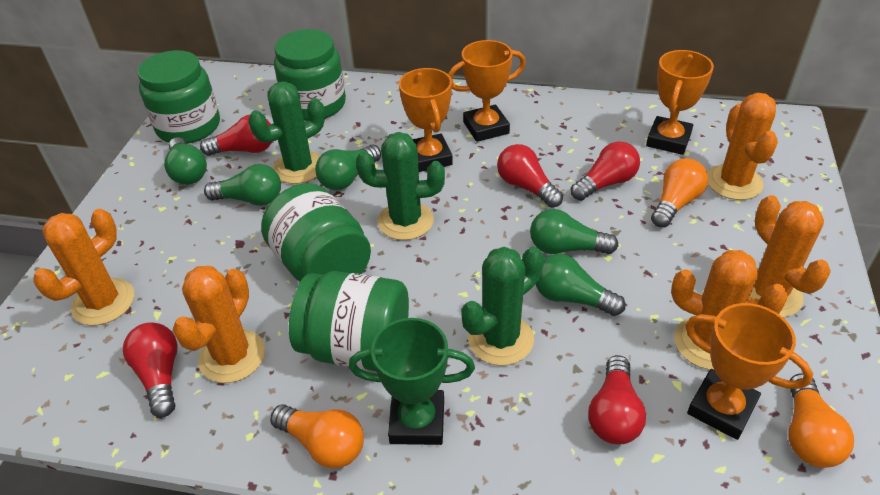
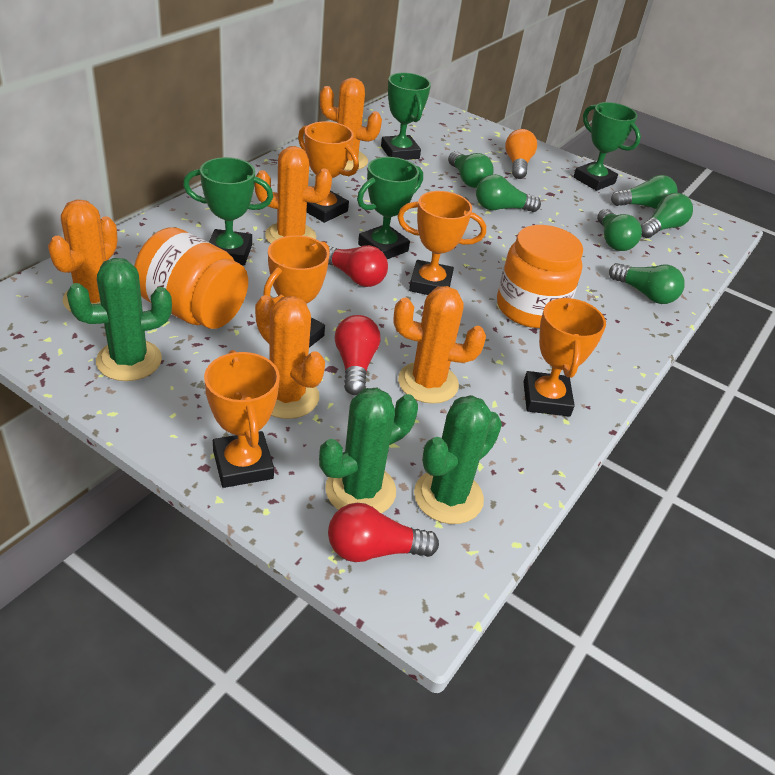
green jar: [137,50,220,144] [261,183,371,282] [274,29,346,121] [289,271,409,371] = 4 -> none = 0
green light bulb: [164,137,207,185] [204,164,281,206] [315,145,381,190] [530,209,618,254] [536,253,626,316] = 5 -> [448,151,494,188] [476,174,541,212] [597,209,642,251] [609,263,685,304] [611,175,678,209] [641,193,693,238] = 6
green trophy: [349,318,475,445] = 1 -> [183,157,273,266] [357,157,423,259] [381,73,431,160] [573,102,641,191] = 4
orange jar: none = 0 -> [134,227,248,329] [497,225,583,328] = 2
orange light bulb: [270,404,364,468] [651,158,708,227] [788,373,854,468] = 3 -> [505,129,537,179] = 1
orange trophy: [399,68,453,172] [448,40,526,142] [646,50,714,155] [685,303,813,440] = 4 -> [204,350,280,488] [263,235,330,348] [298,121,359,223] [397,191,486,295] [523,297,606,417] = 5
red light bulb: [123,322,178,417] [200,115,272,156] [497,144,563,208] [571,142,640,201] [588,355,646,445] = 5 -> [328,245,388,287] [328,503,439,562] [335,315,380,395] = 3

